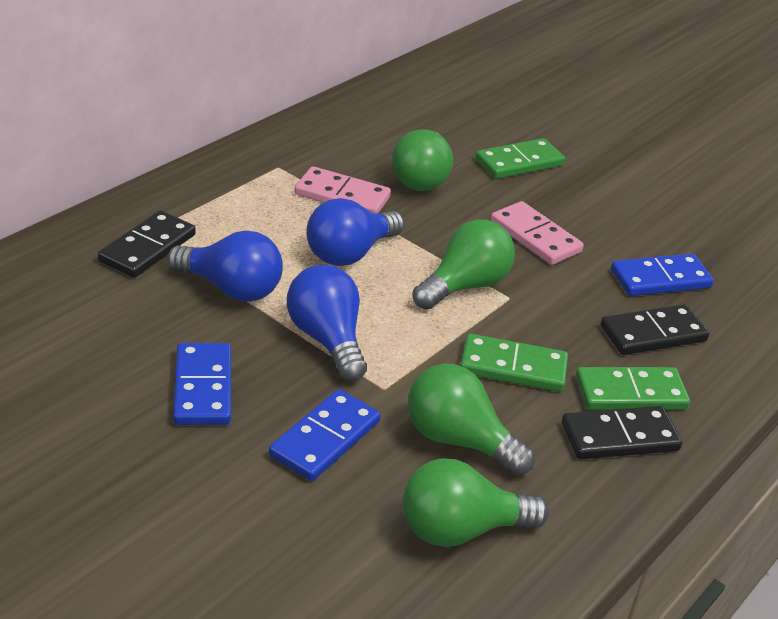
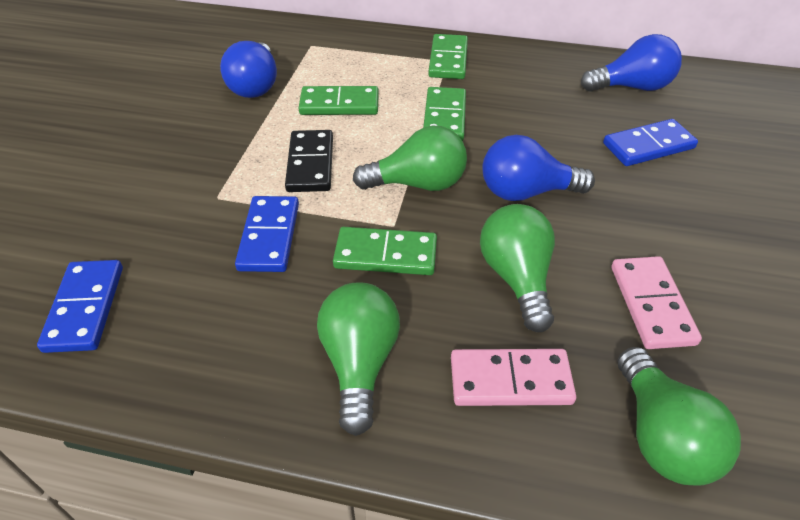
black domino: [98,210,196,278] [562,406,682,459] [600,304,709,355] = 3 -> [285,130,333,192] = 1
green domino: [460,334,568,392] [476,138,565,179] [576,367,690,410] = 3 -> [298,86,379,115] [333,227,437,275] [423,87,466,141] [428,34,468,79] = 4

